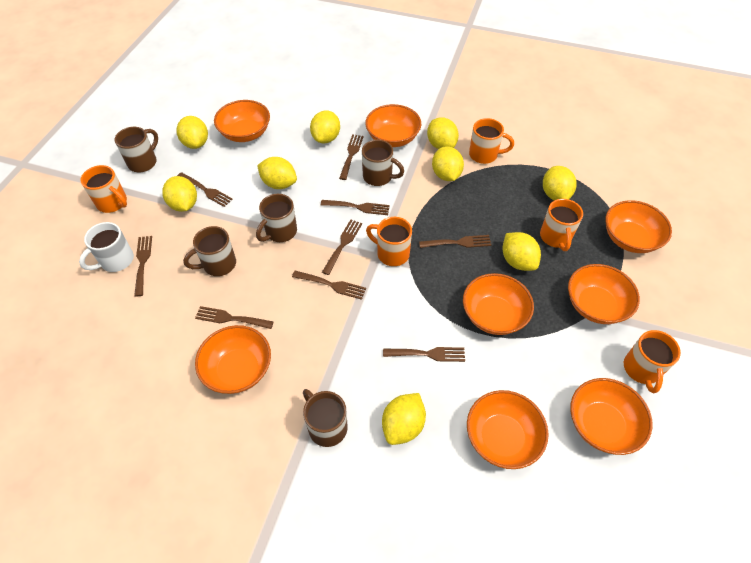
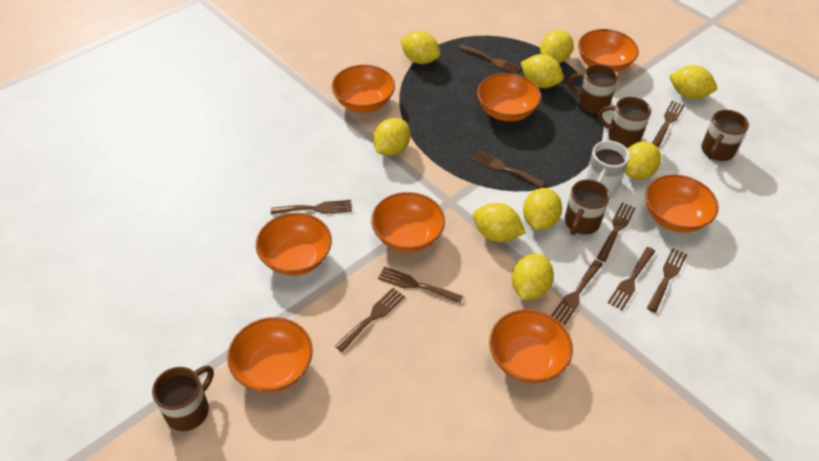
brown fork: [134,236,152,296] [177,172,233,207] [195,306,274,329] [292,271,366,300] [321,200,390,215] [322,220,362,275] [339,134,364,180] [383,347,465,362] [419,235,491,248] = 9 -> [271,200,352,215] [335,288,405,352] [378,267,463,304] [458,44,522,74] [472,151,545,188] [551,260,603,325] [597,203,636,262] [608,247,655,310] [647,248,687,313] [652,101,684,147] = 10
orange mug: [80,165,127,213] [366,217,412,266] [469,118,514,164] [540,199,583,251] [624,330,681,393] = 5 -> none = 0

